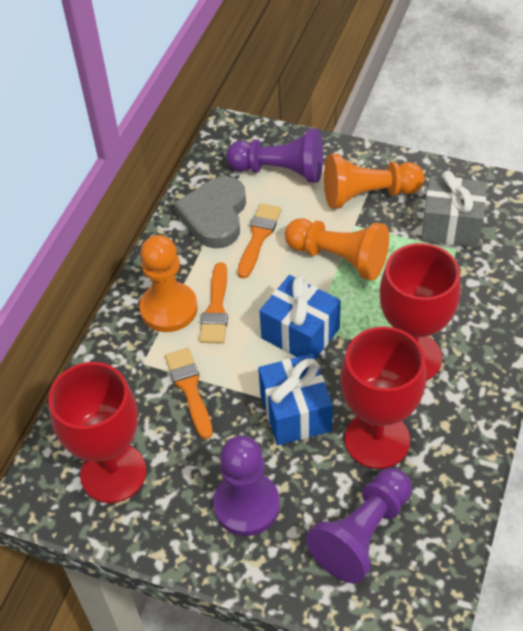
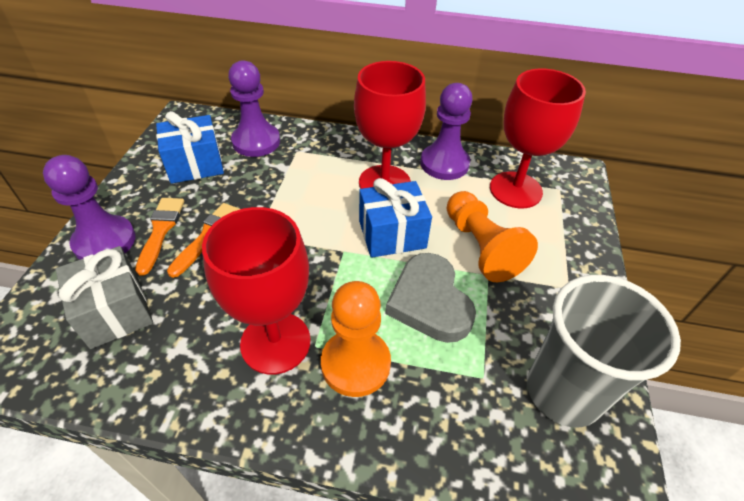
grey cup: none = 0 -> [527,275,681,427] = 1
orange brush: [165,348,213,439] [199,262,228,344] [238,203,281,279] = 3 -> [135,198,184,276] [167,203,240,278] = 2
orange pawn: [139,235,198,332] [285,218,389,281] [324,154,424,209] = 3 -> [321,281,391,397] [447,191,538,282] = 2

